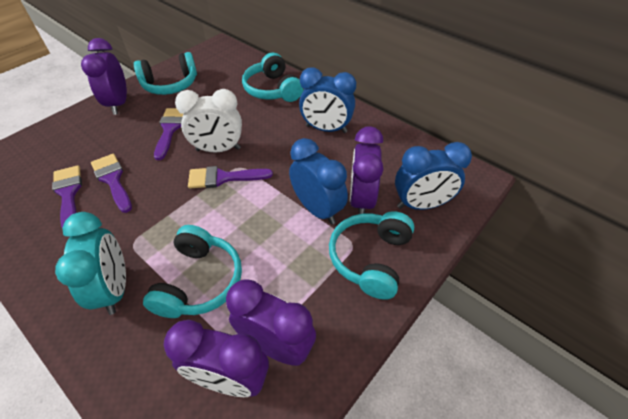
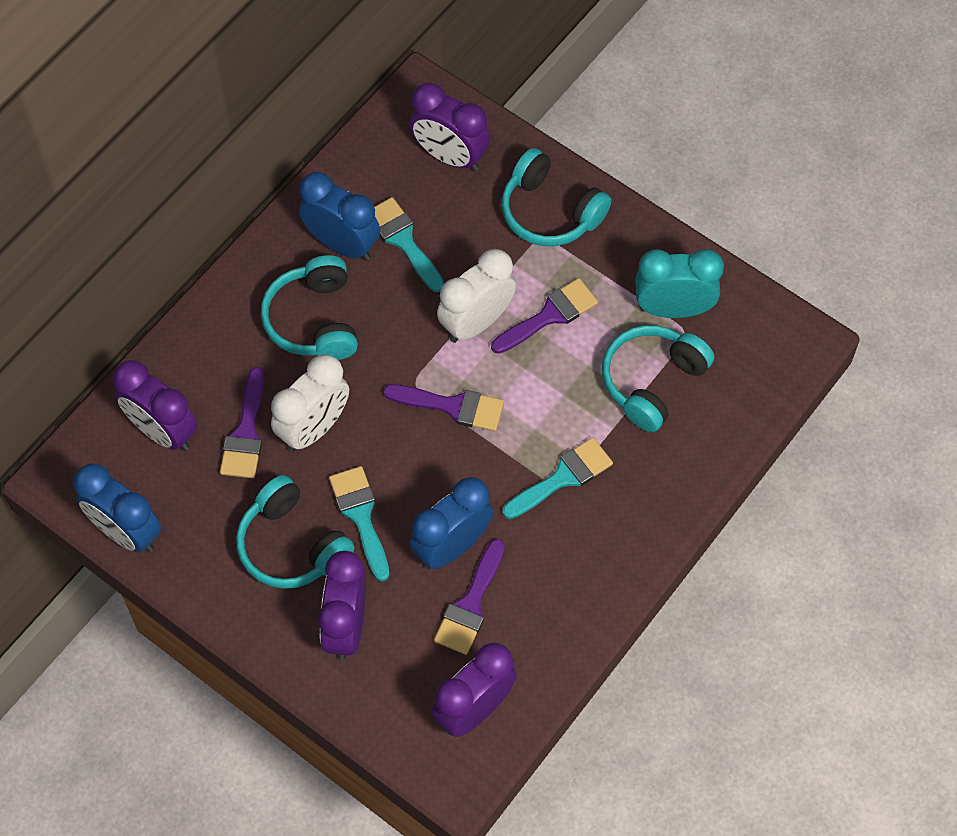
turquoise brush: none = 0 -> [329,466,389,581] [374,197,444,292] [503,437,613,519] = 3
white clock: [175,89,242,152] = 1 -> [271,354,349,452] [437,249,516,343] = 2

